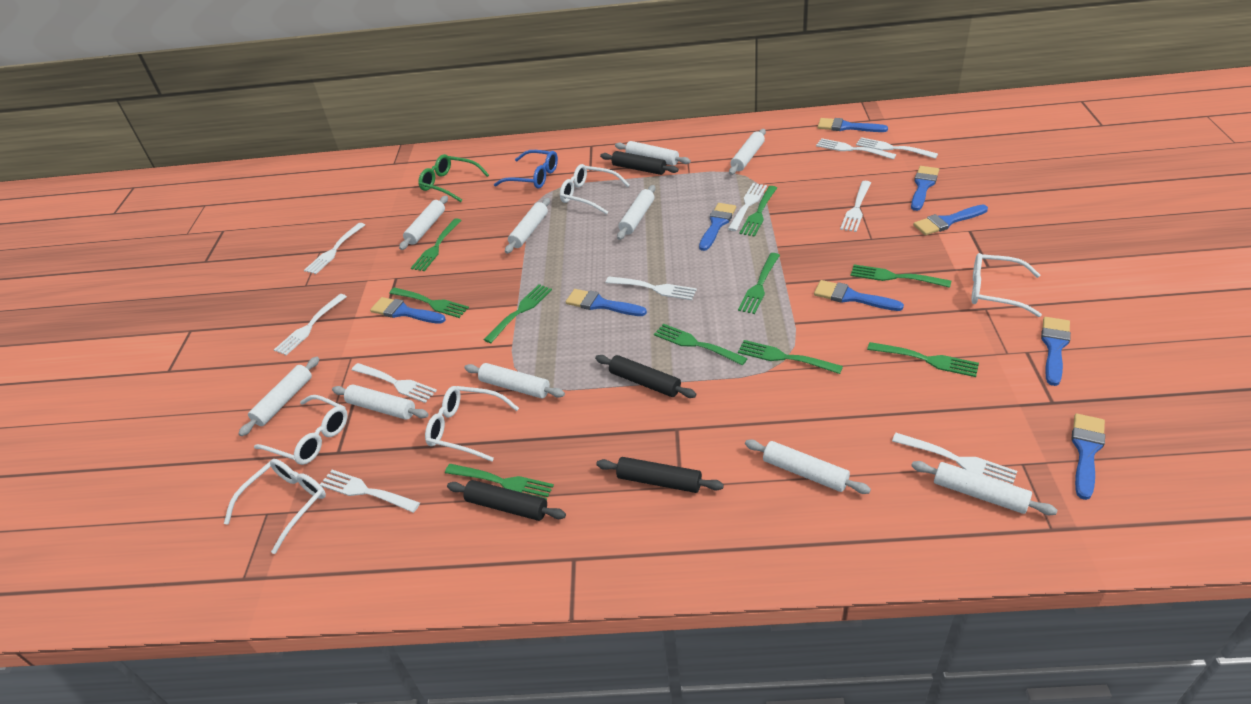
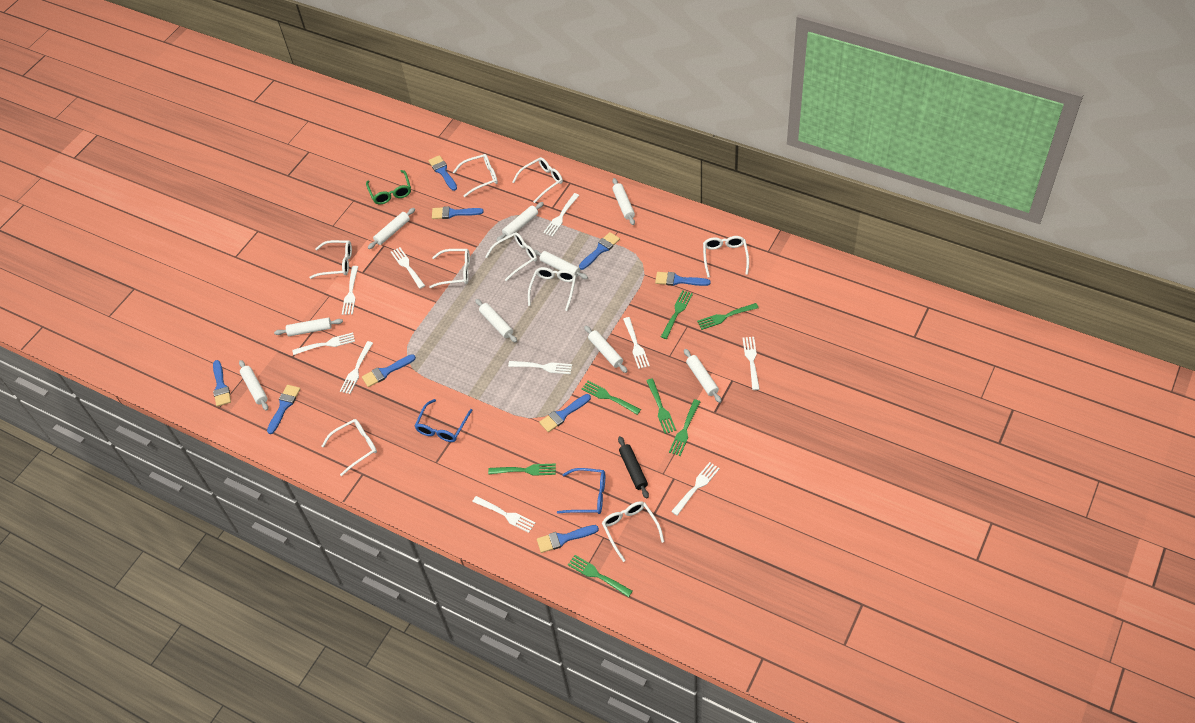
black rolling pin: [447,480,566,521] [595,355,696,398] [596,457,724,493] [600,151,679,175] = 4 -> [618,436,649,499] = 1
blue glasses: [494,150,558,189] = 1 -> [415,399,472,442] [557,468,605,514] = 2
green fork: [389,287,469,318] [411,218,462,271] [445,464,554,500] [483,284,552,343] [654,324,748,366] [738,253,780,314] [738,340,843,374] [739,186,777,237] [851,264,951,288] [867,342,979,377] = 10 -> [488,463,556,476] [568,555,633,597] [582,381,641,415] [646,378,676,434] [661,290,693,339] [669,399,701,456] [697,303,759,330] = 7
white glasses: [224,459,326,554] [254,395,348,465] [425,386,519,461] [560,164,630,215] [971,253,1042,317] = 5 -> [309,240,352,279] [322,419,377,476] [429,249,470,288] [453,154,498,197] [485,232,537,281] [512,157,563,203] [528,267,576,311] [602,501,664,562] [703,236,749,278] = 9
white rolling pin: [238,357,319,436] [332,385,429,420] [399,196,448,250] [464,363,565,399] [505,198,550,254] [615,141,691,166] [617,185,655,240] [729,129,766,175] [745,440,871,494] [911,461,1057,515] = 10 -> [239,360,268,411] [274,317,343,336] [368,208,415,249] [475,299,517,343] [496,202,544,242] [534,250,588,279] [584,326,627,373] [612,178,635,225] [684,349,722,403] = 9

